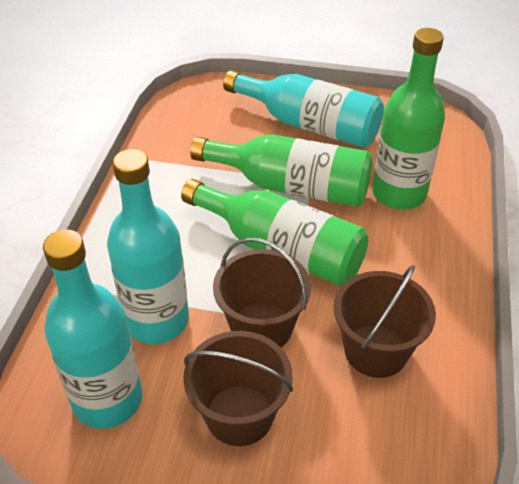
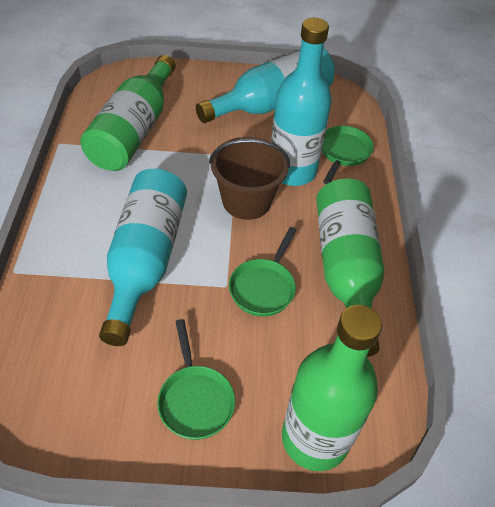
brown bucket: [183,331,293,446] [213,237,311,347] [334,265,436,378] = 3 -> [209,137,290,220] = 1
green pan: none = 0 -> [157,319,235,440] [229,227,297,317] [322,126,374,184] = 3

